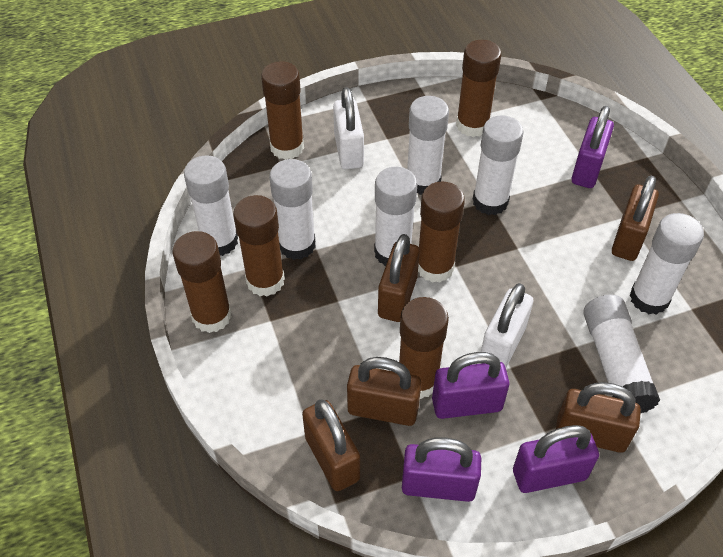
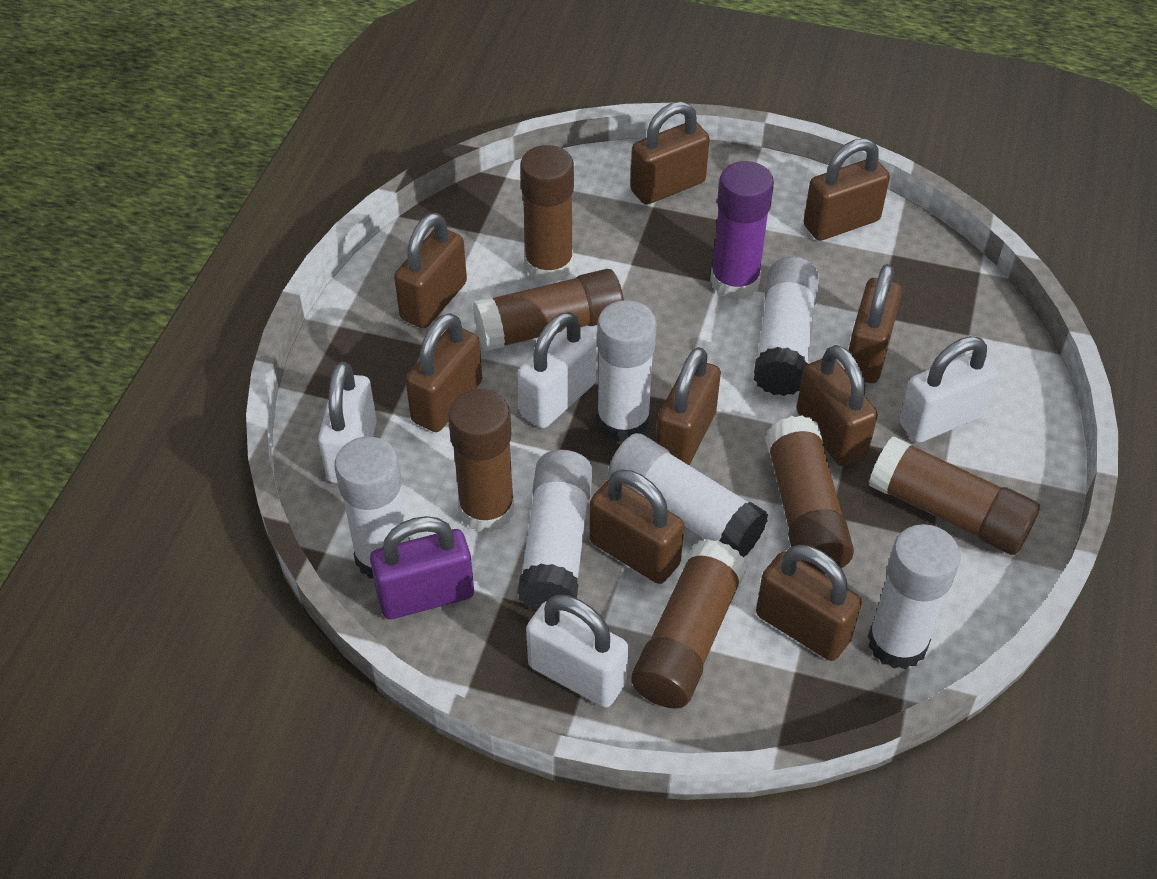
brown padlock: [302,399,360,491] [347,357,421,426] [378,234,420,322] [556,382,641,453] [612,176,659,261] = 5 -> [394,213,467,328] [405,313,482,432] [590,470,684,584] [630,101,710,205] [656,347,721,465] [756,545,862,661] [797,345,878,466] [804,138,890,241] [844,264,902,383] = 9
purple glue stick: none = 0 -> [710,161,774,300] = 1
purple padlock: [402,438,481,502] [432,352,510,419] [513,425,599,493] [572,106,614,188] = 4 -> [370,516,474,619] = 1
white glue stick: [184,155,238,256] [269,159,316,260] [374,167,417,266] [407,96,449,195] [473,116,524,215] [583,294,660,414] [630,213,704,315] = 7 -> [335,436,410,579] [517,450,593,610] [597,300,657,442] [608,433,768,557] [754,257,820,396] [868,524,961,669] = 6
white padlock: [333,87,364,169] [481,283,533,368] = 2 -> [318,362,377,483] [518,312,597,428] [526,595,628,708] [899,336,998,443] = 4

